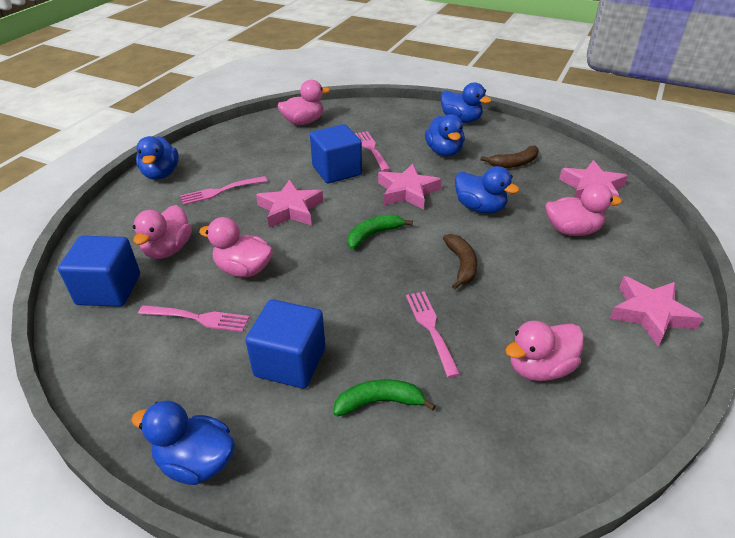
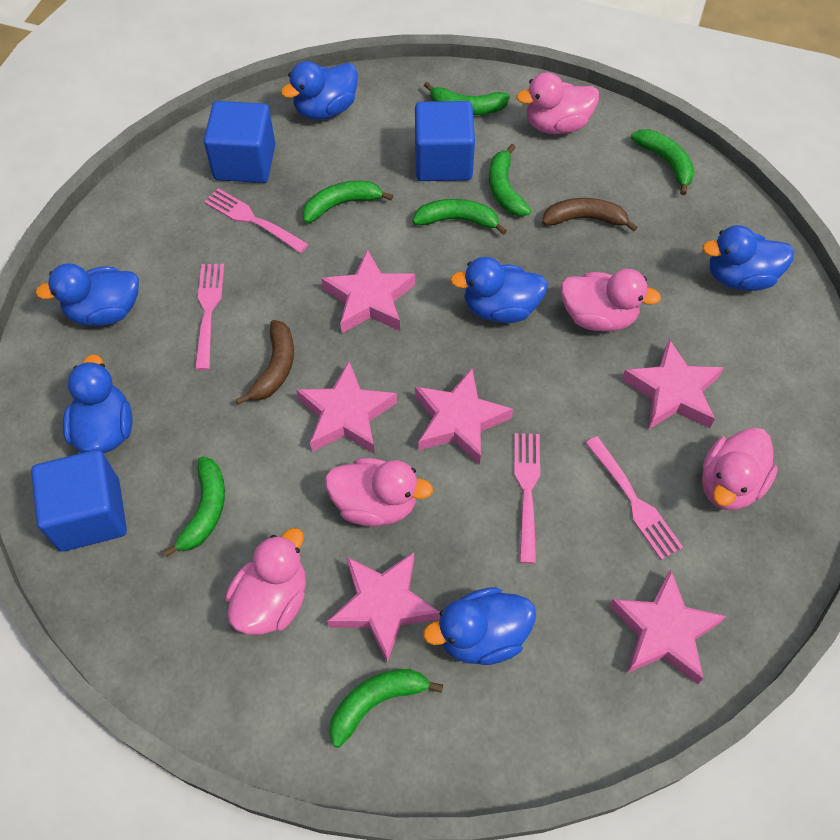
blue duck: [131,400,235,485] [136,136,179,180] [425,115,465,156] [441,82,492,123] [455,166,520,214] = 5 -> [35,263,139,326] [63,354,132,453] [281,61,358,120] [423,587,536,665] [450,257,548,323] [702,225,794,291] = 6
green banana: [333,379,436,416] [347,214,413,249] = 2 -> [163,457,225,557] [302,181,393,223] [329,669,443,747] [412,199,507,235] [424,82,510,115] [489,144,531,216] [631,129,694,195] = 7
pink star: [256,180,323,228] [378,164,442,210] [559,160,628,206] [609,276,703,346] = 4 -> [296,361,397,454] [321,249,415,333] [327,552,440,663] [415,368,513,465] [609,570,726,684] [622,339,724,430] = 6

